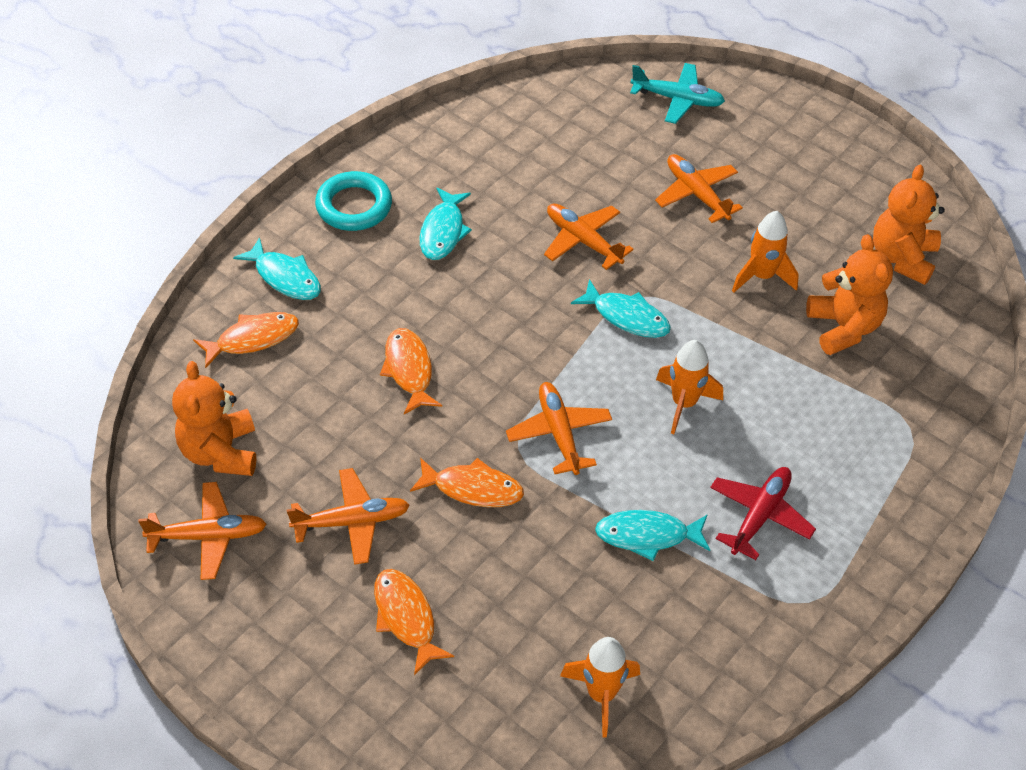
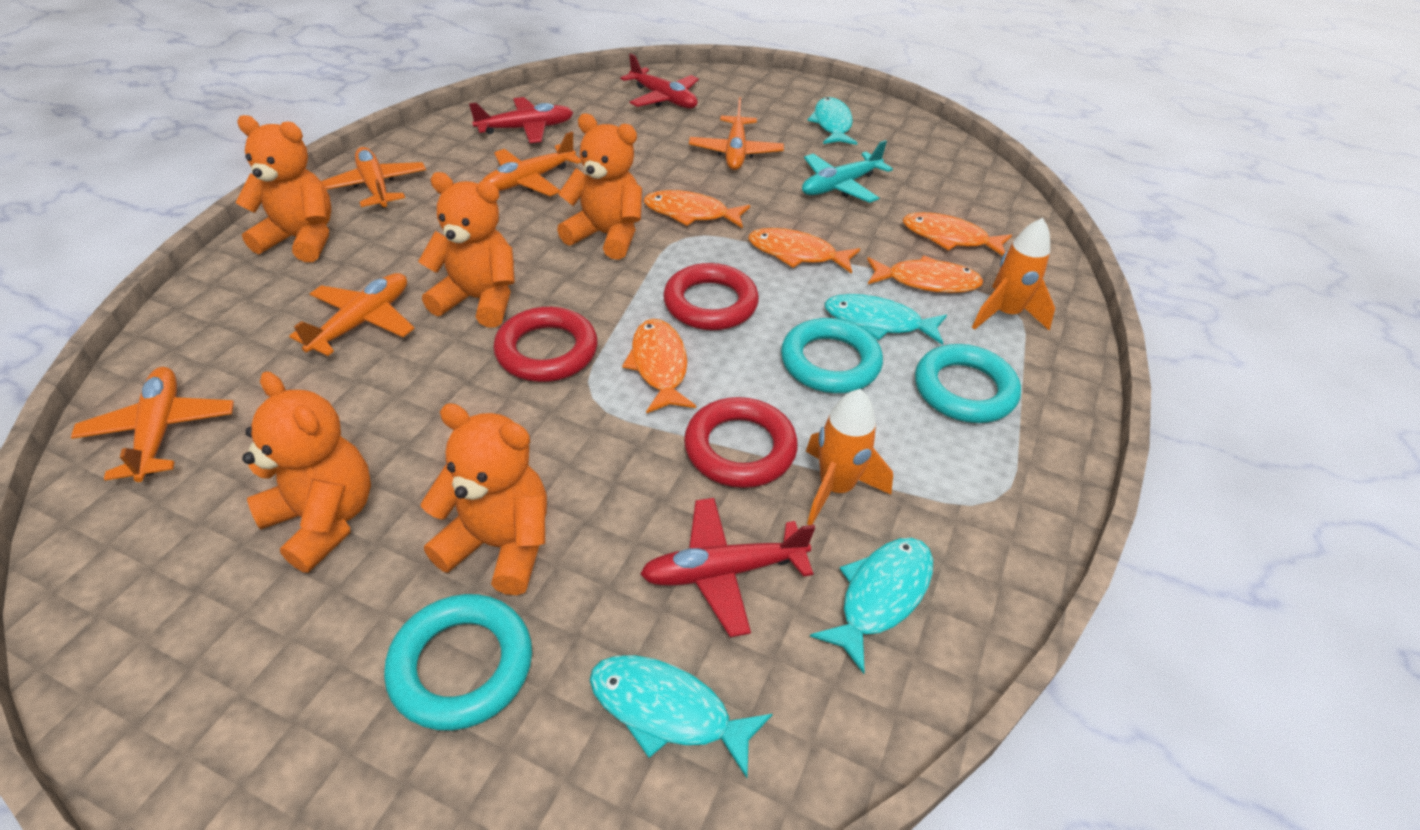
orange fish: [193,312,299,368] [374,569,454,675] [380,328,442,414] [410,458,524,507] = 4 -> [622,319,696,413] [644,190,750,228] [748,228,860,274] [867,256,983,293] [903,212,1012,256] = 5
orange rocket: [560,637,640,738] [656,340,723,434] [732,211,799,292] = 3 -> [806,389,893,525] [972,218,1055,330] = 2
orange teddy bear: [172,361,256,476] [806,234,893,355] [873,165,945,285] = 3 -> [235,115,331,262] [242,371,371,573] [418,172,515,328] [421,403,547,595] [557,114,642,260] = 5
red plane: [710,467,816,560] = 1 -> [469,97,573,143] [621,53,699,109] [640,498,815,637] = 3
red ring: none = 0 -> [493,307,597,382] [663,263,759,330] [684,397,798,488] = 3
turquoise ring: [315,171,392,231] = 1 -> [384,594,532,731] [781,318,883,393] [915,344,1021,423] = 3

